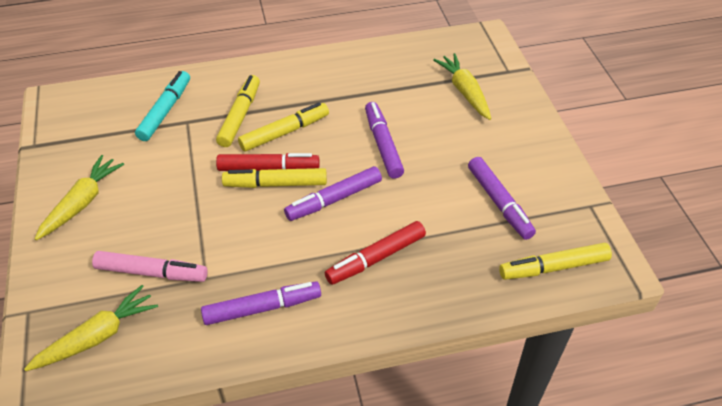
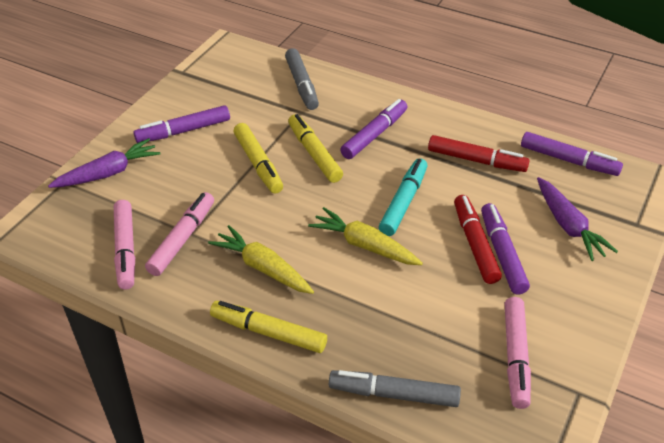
grey marker: none = 0 -> [285,48,319,110] [329,370,461,407] = 2
pink marker: [92,251,208,282] = 1 -> [114,200,135,290] [145,192,214,276] [504,297,531,409] = 3
purple carrot: none = 0 -> [48,138,160,188] [537,177,618,261] = 2
yellow carrot: [24,285,158,371] [35,155,124,240] [433,53,491,120] = 3 -> [208,225,314,294] [308,207,423,265] = 2
yellow marker: [216,75,260,147] [222,168,327,188] [238,102,329,152] [499,243,612,280] = 4 -> [210,301,327,353] [234,123,283,193] [288,114,343,183] = 3

